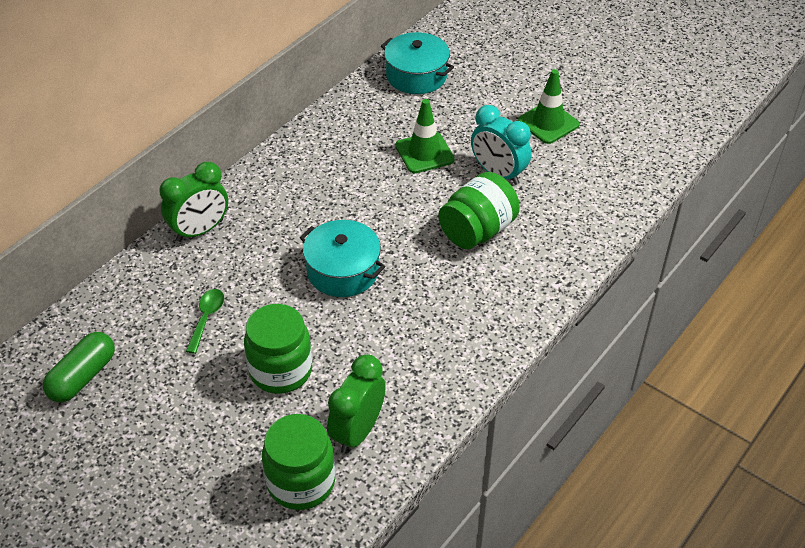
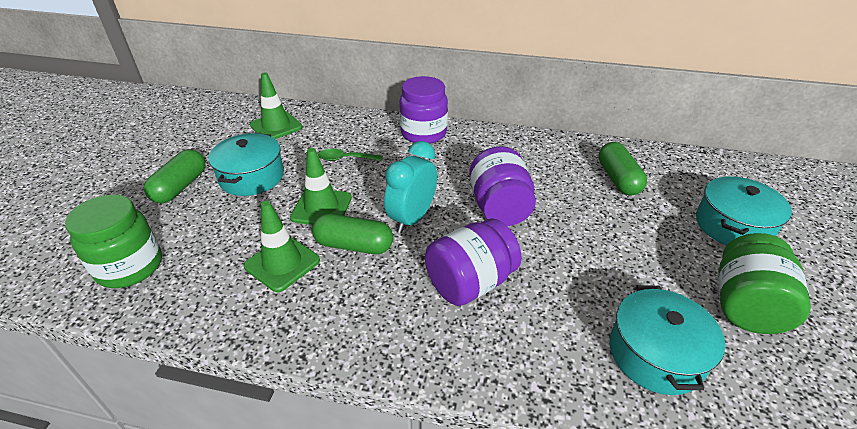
green capsule: [43,332,115,402] = 1 -> [144,149,206,203] [312,214,393,254] [598,142,647,196] = 3
green clock: [159,162,228,242] [327,354,386,454] = 2 -> none = 0
green jar: [244,304,312,394] [262,414,335,510] [438,172,520,249] = 3 -> [65,195,162,288] [719,233,811,334] = 2
green traffic cone: [395,99,455,173] [518,69,580,144] = 2 -> [244,201,320,292] [250,72,302,139] [290,148,352,225] = 3
purple jar: none = 0 -> [399,76,448,144] [425,218,522,306] [469,146,536,226] = 3
turquoise pot: [300,220,385,297] [381,32,454,94] = 2 -> [208,133,284,196] [609,285,725,395] [696,176,792,245] = 3

